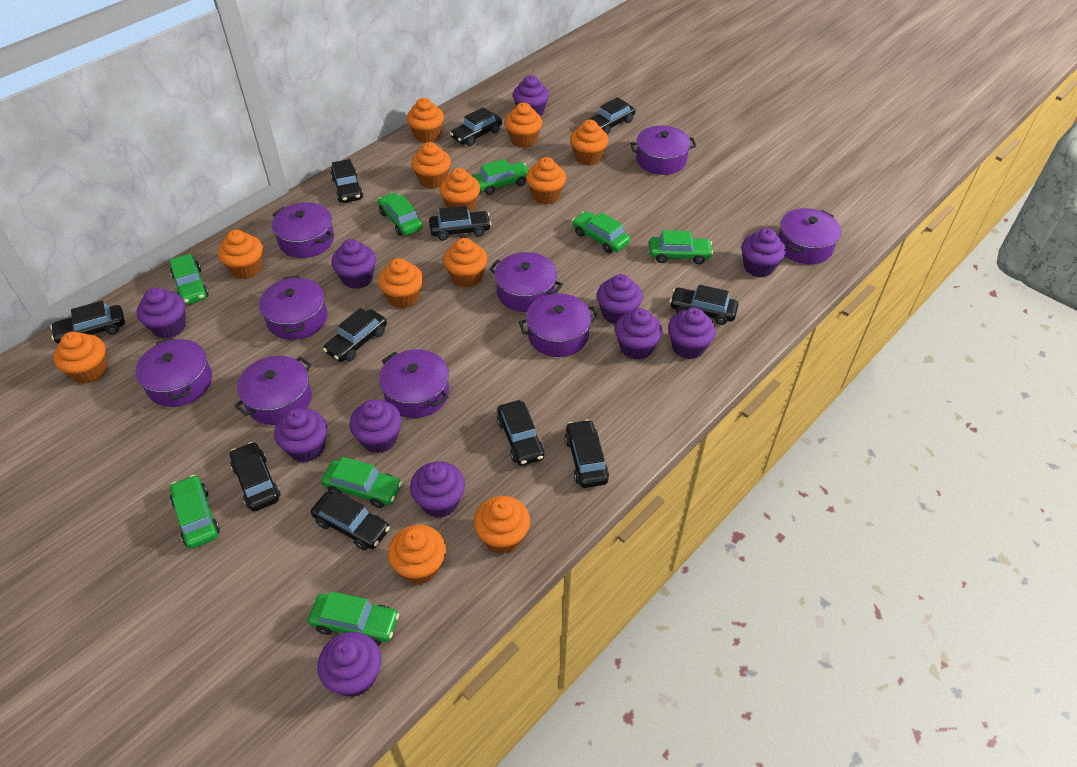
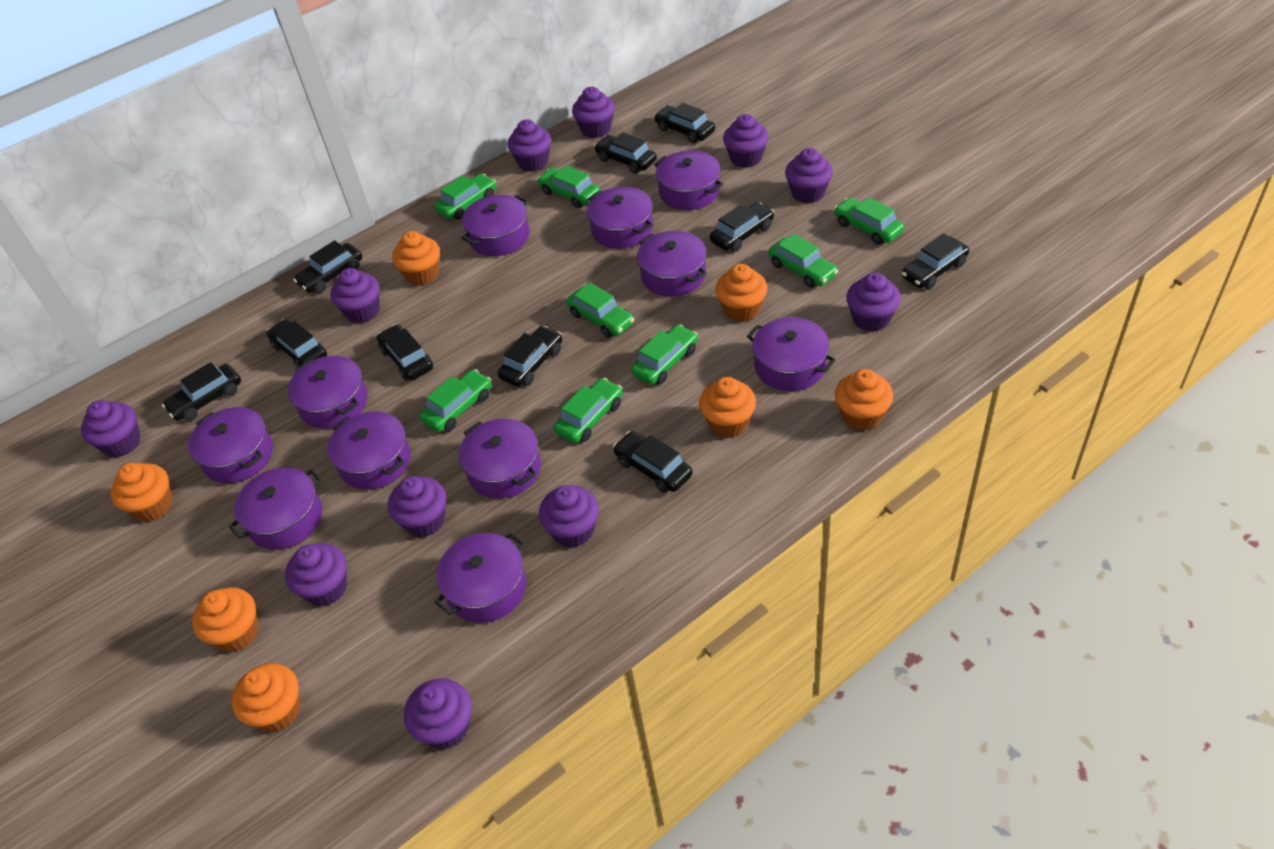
black car: [50,301,125,344] [230,442,280,511] [311,490,390,550] [323,308,387,362] [331,159,364,203] [429,206,491,240] [450,107,502,146] [497,400,544,466] [565,419,609,488] [588,97,635,135] [670,285,738,325] = 11 -> [162,362,241,421] [266,319,327,368] [293,240,362,293] [377,324,433,380] [498,326,562,387] [594,132,657,174] [613,431,693,493] [654,103,715,143] [710,202,774,252] [902,233,969,289] = 10
orange cupcake: [54,332,108,384] [218,230,263,279] [378,258,423,308] [388,525,446,584] [407,98,444,143] [411,142,451,189] [440,168,480,212] [443,238,487,288] [474,496,530,554] [505,102,542,148] [526,157,566,204] [570,120,609,166] = 12 -> [111,463,173,522] [192,587,258,652] [232,663,300,732] [392,231,440,286] [699,377,756,438] [715,264,768,322] [835,369,893,431] = 7
purple pot: [135,337,212,407] [234,356,312,425] [259,275,327,340] [272,202,334,258] [379,349,449,418] [489,252,563,312] [519,293,599,357] [630,126,696,175] [778,208,841,264] = 9 -> [188,407,273,483] [229,467,323,550] [288,356,368,429] [327,412,410,490] [435,532,526,623] [459,419,541,499] [462,195,530,256] [587,187,653,249] [637,231,707,297] [654,150,723,210] [747,317,836,391] = 11

